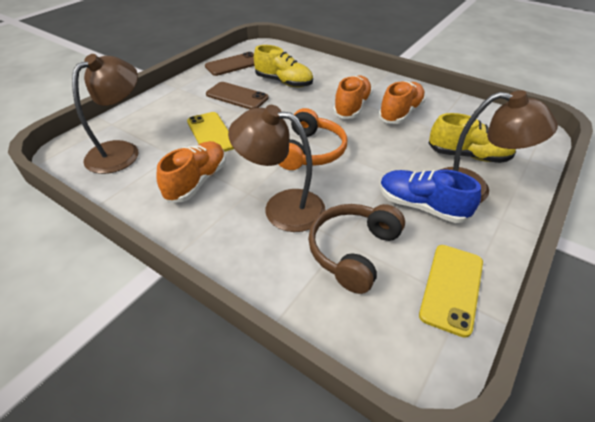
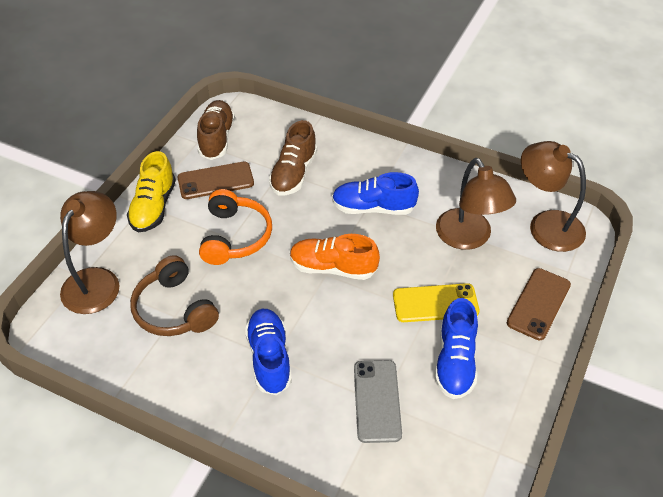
blue shoe: [380,169,481,223] = 1 -> [245,309,292,395] [332,172,419,215] [435,298,478,399] = 3
brown shoe: none = 0 -> [197,100,235,160] [269,120,317,196] = 2
grey phone: none = 0 -> [354,360,402,443] = 1
orange shoe: [156,141,226,203] [333,75,373,119] [378,81,426,124] = 3 -> [290,234,380,280] = 1
yellow phone: [187,112,234,152] [419,245,483,338] = 2 -> [393,283,479,322] = 1
yellow shoe: [254,45,313,87] [428,113,516,163] = 2 -> [127,151,176,232] = 1

